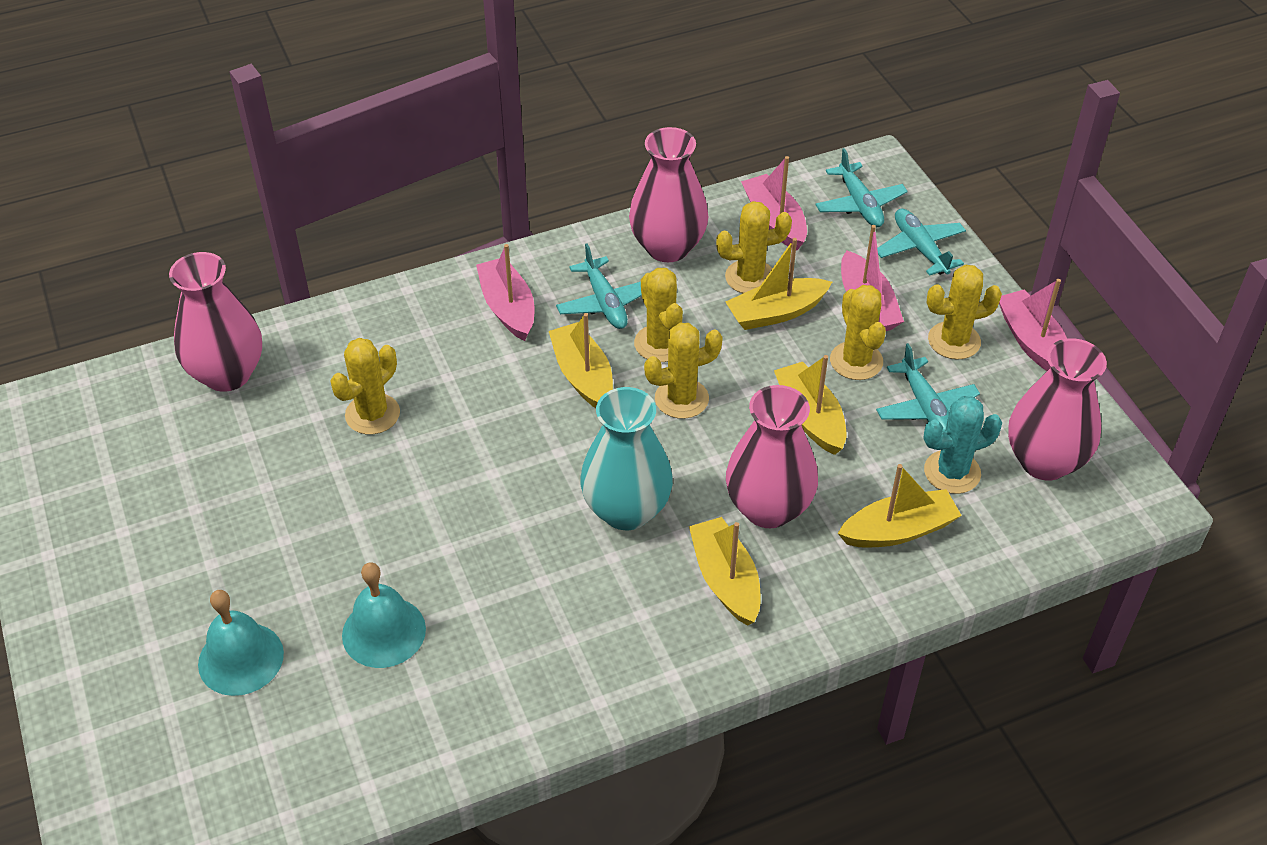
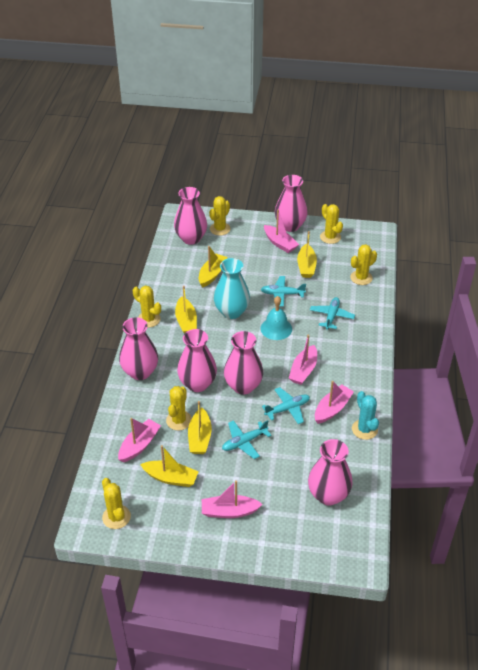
pink boat: [476,244,534,341] [741,156,807,250] [841,225,904,331] [999,279,1067,371] = 4 -> [118,418,161,462] [202,480,263,518] [264,210,299,253] [289,335,317,385] [315,381,354,424] = 5
pink vase: [169,252,262,392] [629,127,708,262] [726,385,818,528] [1008,338,1107,480] = 4 -> [119,317,158,380] [174,187,207,245] [177,329,217,392] [224,331,263,395] [275,175,307,232] [308,439,353,505] = 6
turquoise bell: [198,590,284,696] [342,562,426,668] = 2 -> [261,296,292,340] = 1

